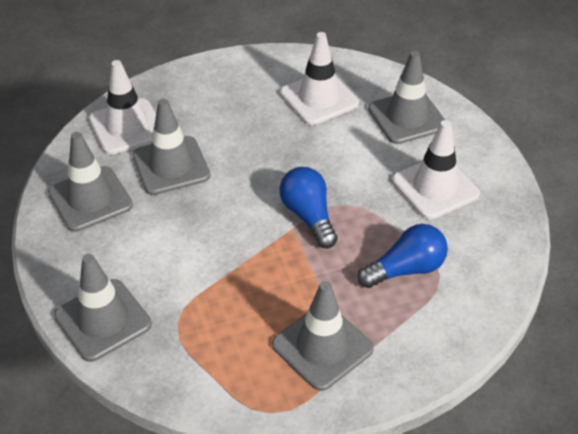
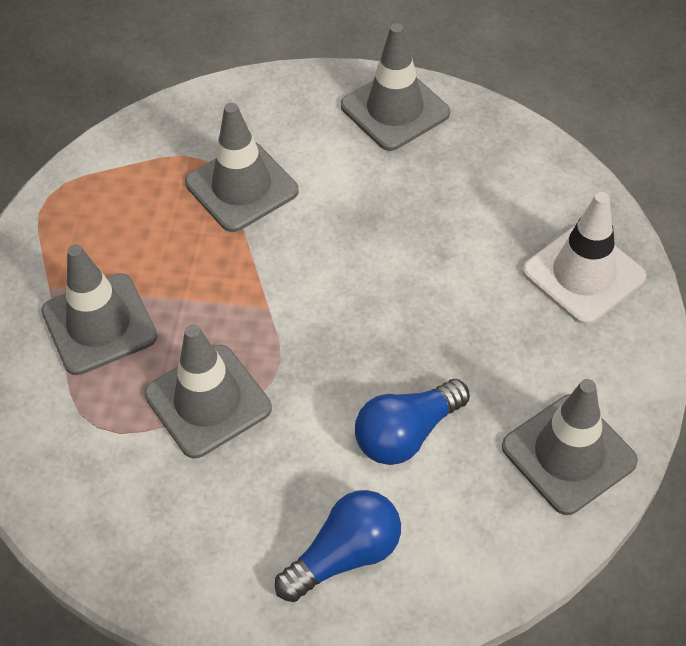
white traffic cone: [89,60,156,155] [280,32,359,125] [392,120,480,219] = 3 -> [523,192,646,325] = 1

